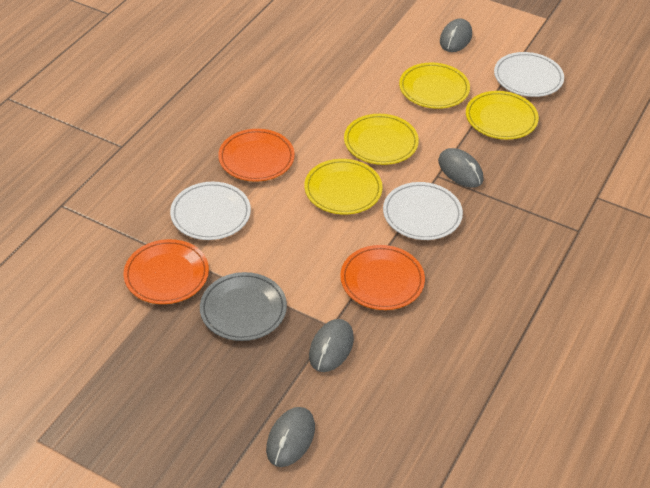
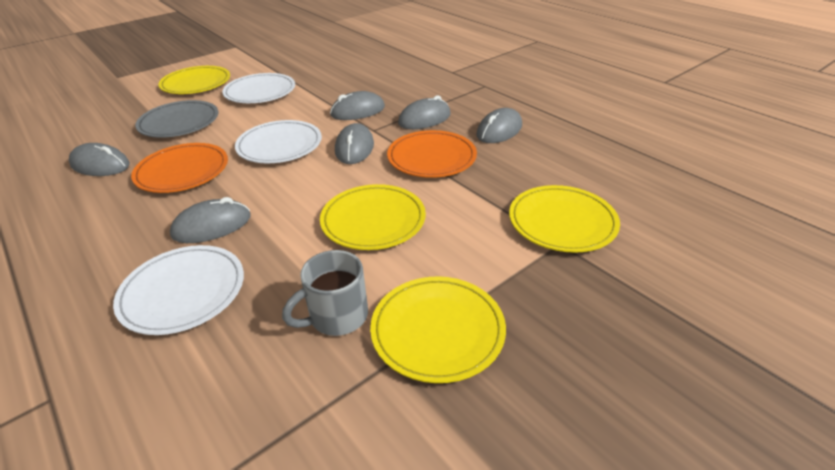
grey mouse: [266,407,315,467] [309,319,354,372] [438,148,484,187] [440,18,472,52] = 4 -> [69,143,130,176] [170,197,251,243] [330,91,385,120] [335,123,374,164] [398,95,451,129] [476,108,522,143] = 6
grey mug: none = 0 -> [282,250,368,336] = 1
orange plate: [124,239,209,304] [218,129,295,182] [340,245,425,310] = 3 -> [131,143,228,193] [387,130,477,178] = 2

